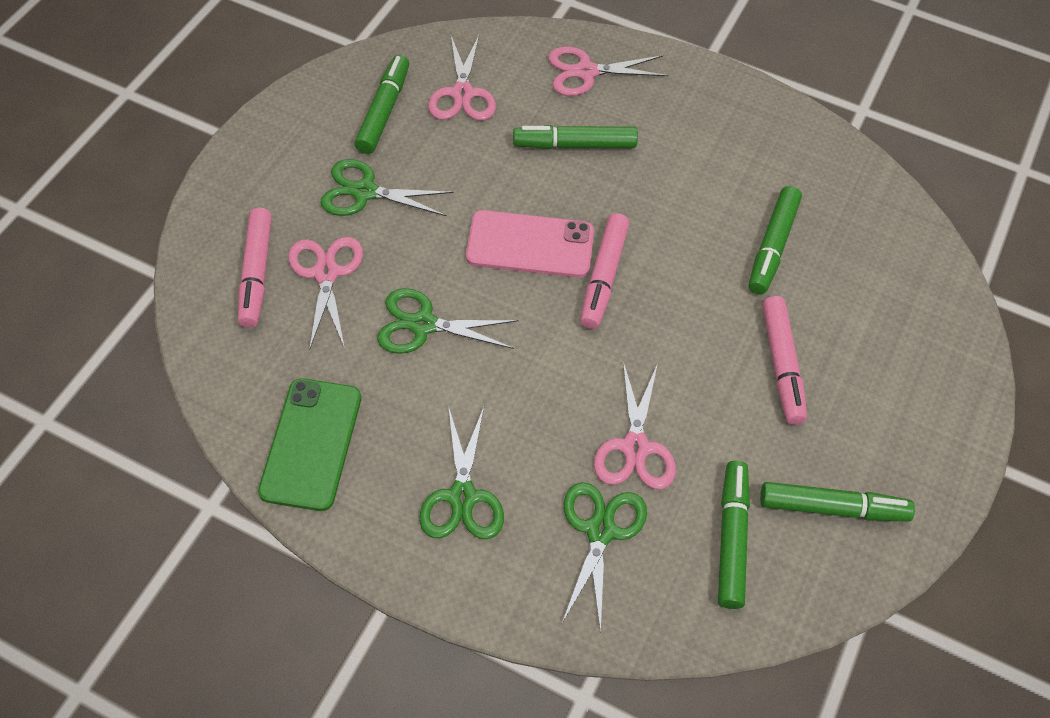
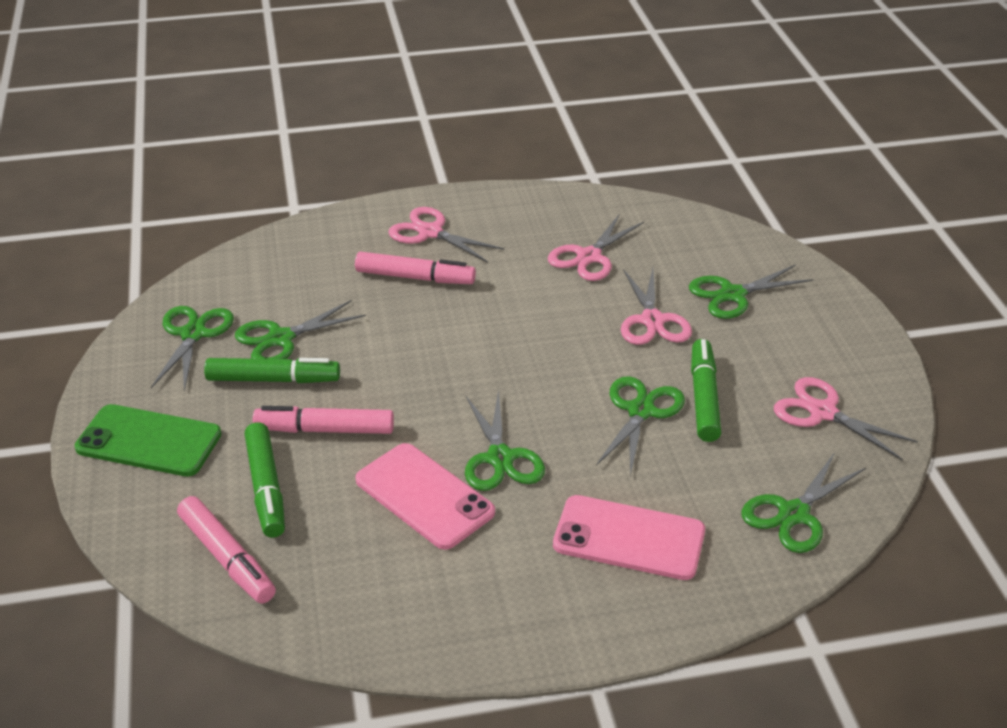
green marker: [355,55,409,154] [513,125,638,149] [718,461,750,609] [749,186,802,294] [760,482,915,522] = 5 -> [204,358,340,383] [244,422,285,538] [691,339,721,442] = 3
green scissors: [320,159,453,216] [377,288,518,354] [419,406,504,539] [562,482,647,633] = 4 -> [151,306,234,391] [235,300,366,359] [465,390,545,491] [596,376,685,476] [689,264,813,319] [741,452,866,553] = 6
pink phone: [466,210,594,278] = 1 -> [355,443,495,550] [553,495,705,580] = 2

